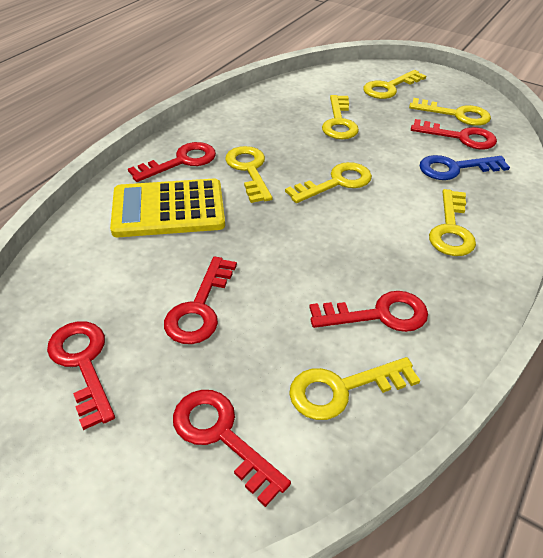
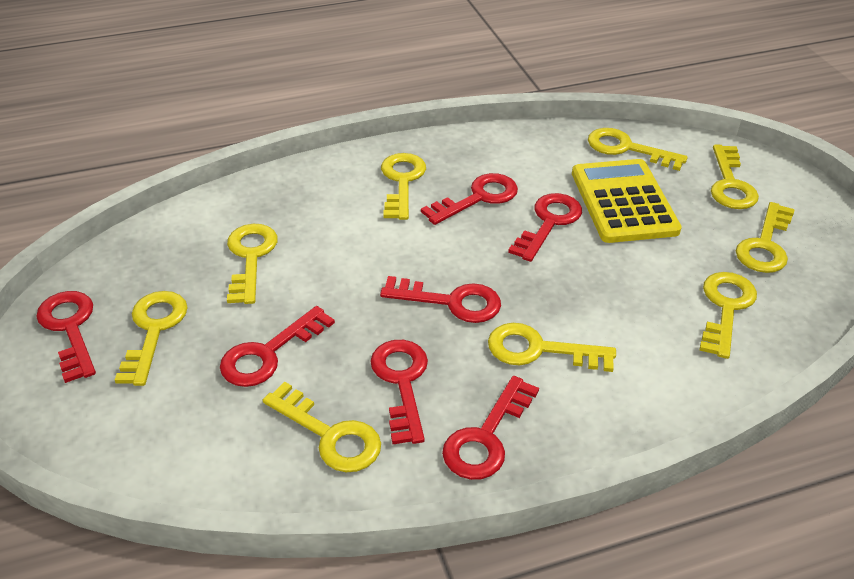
blue key: [420,155,510,180] = 1 -> none = 0
red key: [47,321,115,430] [128,142,216,182] [164,256,237,344] [173,390,291,507] [310,291,428,332] [411,119,497,149] = 6 -> [36,291,96,383] [220,306,335,387] [370,340,428,444] [380,276,501,323] [421,173,518,225] [442,376,539,480] [508,193,582,262] = 7
yellow key: [225,146,272,203] [285,162,372,203] [289,357,420,420] [322,95,359,139] [363,70,426,99] [409,98,491,126] [429,189,476,256] = 7 -> [115,291,188,386] [227,224,278,304] [263,382,381,472] [381,153,426,220] [488,323,616,372] [588,128,688,171] [699,272,757,359] [711,145,759,209] [736,202,795,273] = 9

